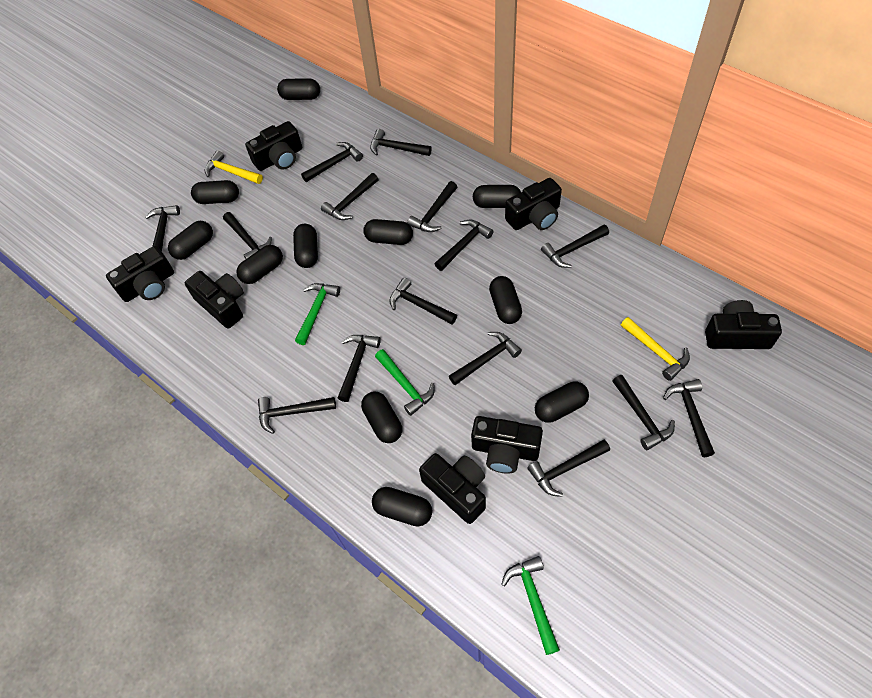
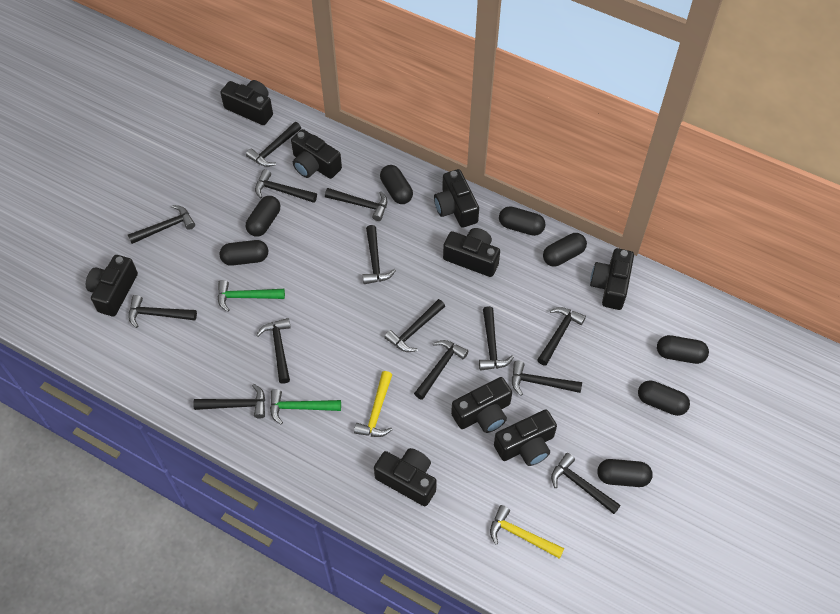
black camera: [106,246,174,302] [185,271,244,329] [245,121,302,171] [419,453,486,524] [471,416,543,474] [505,178,562,230] [705,300,782,349] = 7 -> [86,255,138,316] [220,80,273,125] [291,129,342,179] [374,448,437,506] [434,169,479,228] [443,228,500,277] [451,377,512,433] [494,410,557,466] [590,248,634,310] = 9
black capsule: [168,221,213,260] [191,180,239,204] [236,245,283,284] [277,78,320,100] [293,224,318,268] [361,391,402,443] [363,219,413,245] [372,487,432,527] [473,185,521,208] [489,276,522,324] [535,382,589,423] = 11 -> [220,240,268,266] [246,196,280,237] [380,165,413,204] [499,206,546,236] [543,233,587,267] [597,459,653,487] [638,380,690,416] [657,335,709,364] = 8
black hammer: [145,205,180,252] [223,212,272,259] [258,397,336,434] [301,142,363,182] [321,173,379,220] [338,335,381,402] [370,129,432,156] [389,278,457,325] [407,181,457,232] [435,220,493,271] [449,332,522,385] [527,440,610,497] [541,225,609,268] [612,375,675,450] [663,379,715,457] = 15 -> [128,205,195,244] [128,295,197,328] [193,384,265,419] [246,122,301,167] [255,169,317,203] [256,318,291,384] [325,188,387,221] [363,225,396,284] [384,299,445,352] [414,340,468,400] [479,306,514,371] [512,361,582,396] [537,307,586,366] [551,453,621,514] = 14
green hammer: [295,283,340,345] [375,349,435,416] [501,556,560,655] = 3 -> [217,280,285,312] [270,389,341,425] = 2

